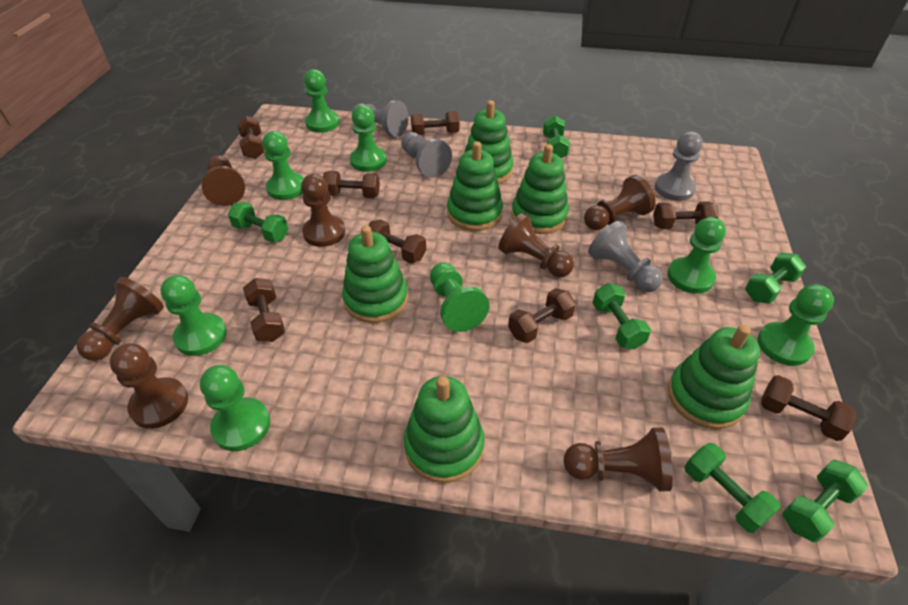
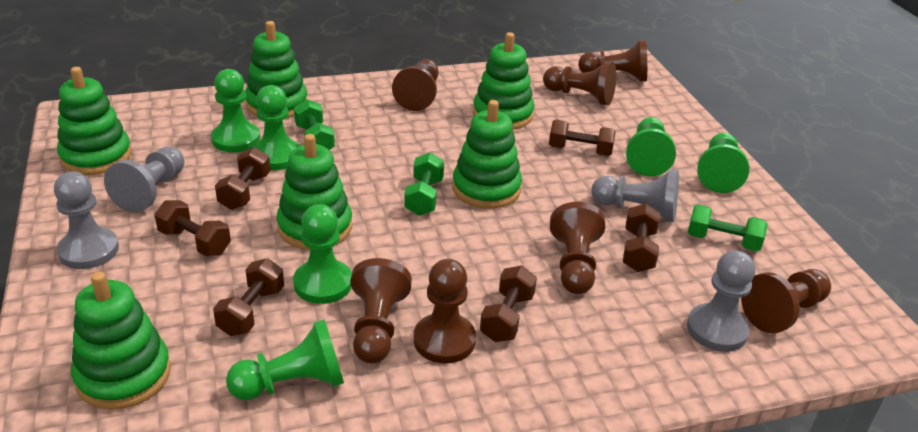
brown dumbbell: [237,115,265,159] [243,278,285,342] [323,171,380,198] [368,220,426,263] [411,111,459,135] [508,288,576,343] [653,201,719,229] [761,375,857,441] = 8 -> [154,200,231,256] [213,258,284,336] [215,147,271,210] [480,266,537,342] [549,120,616,156] [623,203,660,272] = 6
green dumbbell: [228,202,288,242] [543,115,570,158] [593,283,651,349] [685,443,781,533] [745,252,806,304] [782,460,869,542] = 6 -> [294,99,335,150] [404,153,444,216] [688,204,768,251] = 3
green pawn: [160,275,227,356] [200,365,270,451] [262,131,304,200] [304,69,340,133] [350,105,387,172] [430,262,489,332] [667,217,726,294] [758,284,834,366] = 8 -> [211,69,260,152] [226,319,344,400] [253,85,300,170] [293,204,352,304] [626,117,676,176] [697,133,749,193] = 6

